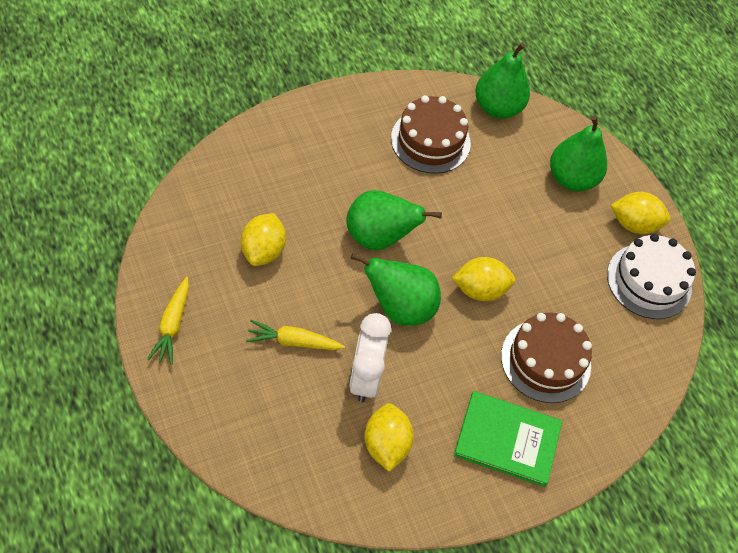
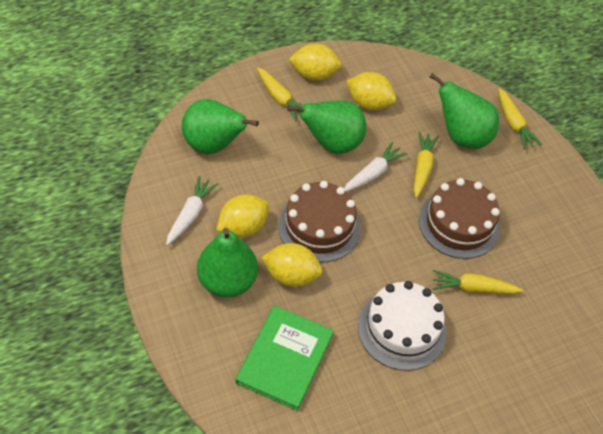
white carrot: none = 0 -> [166,176,218,245] [344,142,408,192] = 2
white clock: [349,313,391,402] = 1 -> none = 0
yellow carrot: [147,277,189,365] [246,320,345,350] = 2 -> [257,67,303,121] [413,132,439,198] [433,270,523,294] [498,88,542,149] = 4

